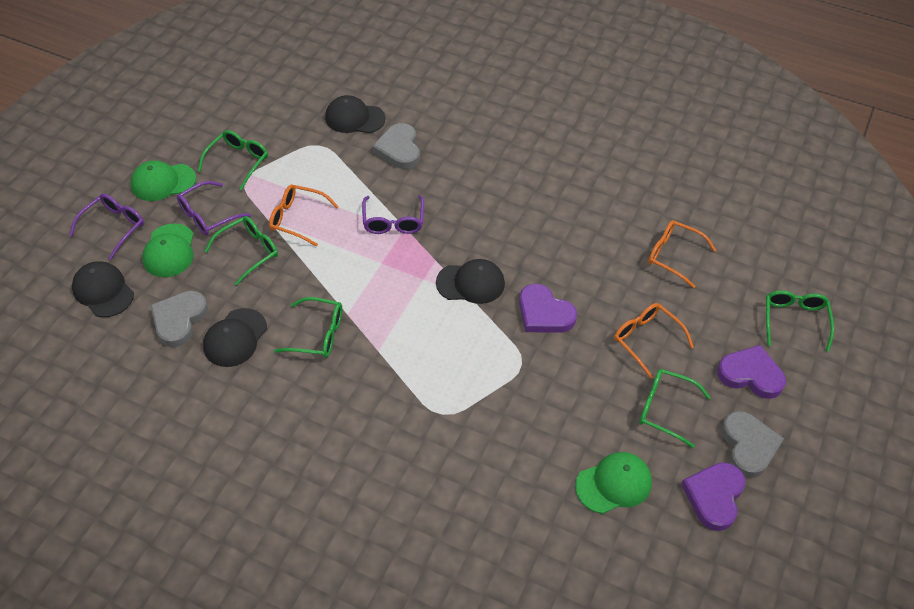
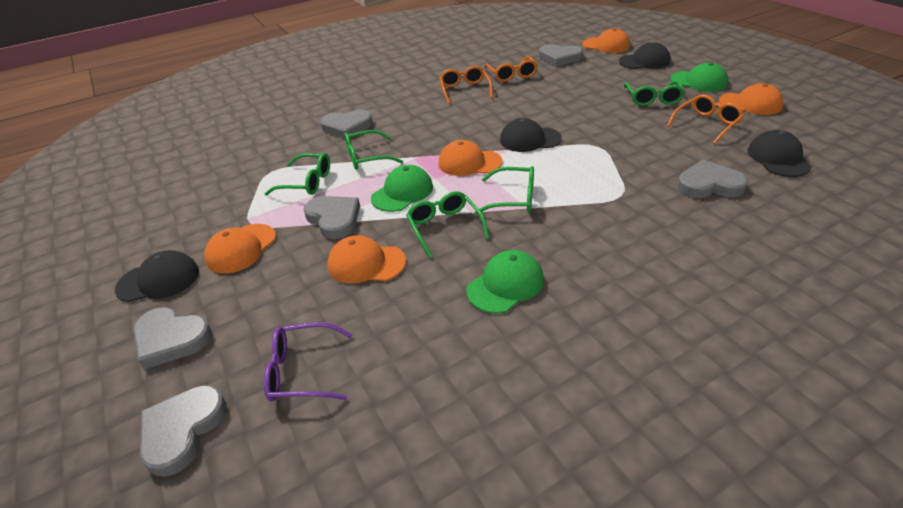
grey heart: [150,291,208,347] [372,123,420,169] [722,411,784,478] = 3 -> [133,307,212,369] [140,385,227,477] [303,196,360,239] [320,110,373,139] [539,44,583,66] [677,160,748,198] = 6
orange cap: none = 0 -> [204,224,276,274] [327,235,406,284] [438,140,502,176] [582,28,630,53] [719,83,784,115] = 5
purple glasses: [69,194,144,260] [177,181,251,235] [362,195,424,234] = 3 -> [264,322,353,401] = 1
purple heart: [519,284,577,333] [681,462,745,531] [717,345,786,399] = 3 -> none = 0

